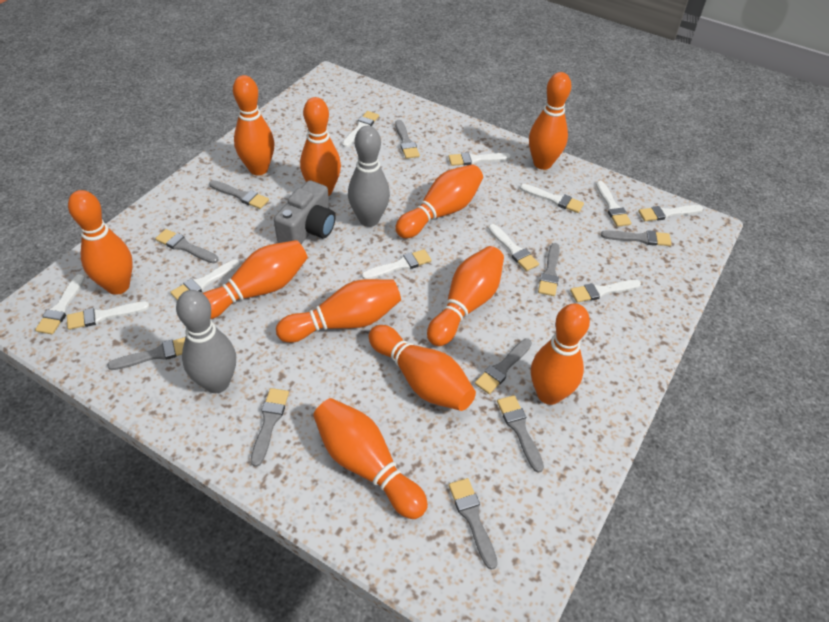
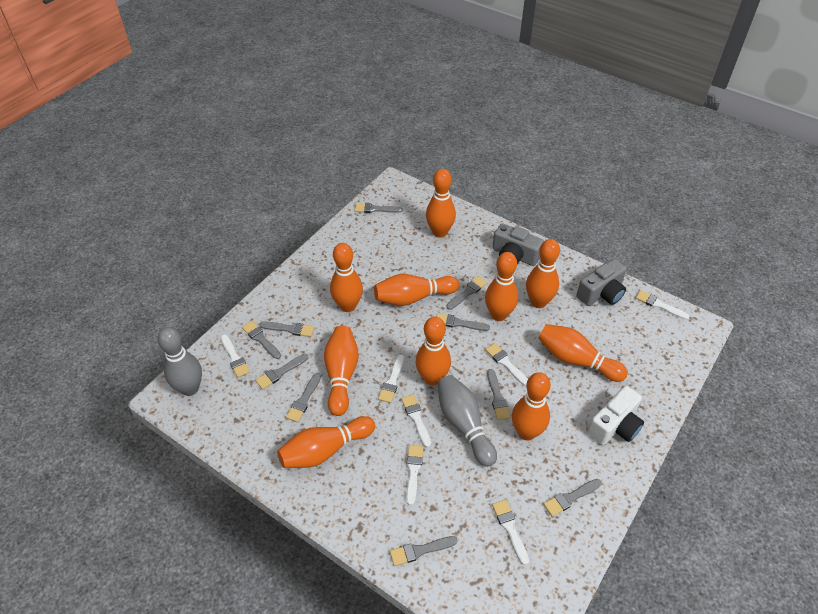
grey camera: [274,180,336,244] = 1 -> [492,223,544,266] [576,259,627,306] = 2
orange bowling pin: [68,190,133,295] [203,240,308,319] [233,75,274,175] [276,279,401,343] [300,97,341,196] [313,398,428,519] [369,325,476,411] [395,164,483,238] [427,246,504,346] [529,72,571,170] [531,303,590,405] = 11 -> [277,416,375,468] [324,326,359,416] [330,243,363,312] [374,274,459,306] [415,316,451,386] [426,169,456,238] [485,252,518,321] [512,372,551,440] [526,239,560,308] [538,324,628,382] = 10
white brush: [35,274,85,334] [67,301,150,330] [170,259,240,300] [342,111,379,148] [362,249,432,279] [448,152,511,166] [488,224,539,271] [520,184,584,213] [570,280,641,303] [596,181,631,227] [638,205,703,221] = 11 -> [221,334,250,378] [378,354,404,403] [401,394,431,448] [406,445,423,506] [485,343,528,386] [492,500,529,565] [636,290,689,320] = 7
white camera: none = 0 -> [588,386,644,445] = 1

